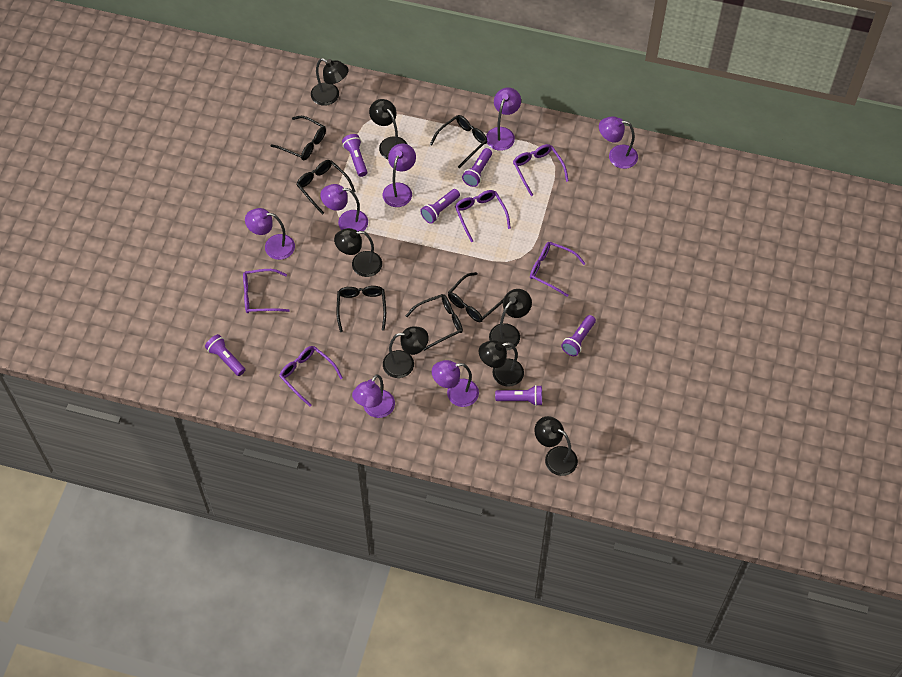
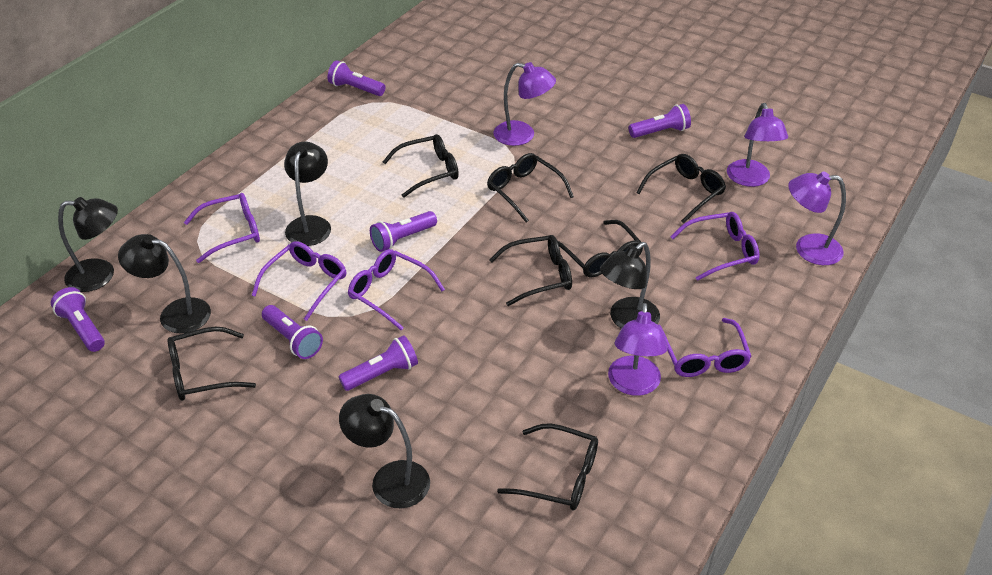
black glasses: [270,116,326,160] [296,160,356,215] [337,286,386,332] [406,294,463,351] [430,115,487,169] [448,272,503,322] = 6 -> [168,327,256,401] [383,134,459,198] [487,153,574,223] [489,235,572,306] [497,423,598,510] [558,220,643,277] [636,154,726,223] = 7
black lamp: [311,58,349,106] [334,228,382,277] [369,99,407,159] [383,326,429,378] [479,340,524,387] [489,289,532,351] [534,416,578,476] = 7 -> [58,197,118,292] [118,234,211,333] [284,142,331,246] [339,394,430,508] [600,242,660,329] = 5
purple lamp: [245,208,295,260] [320,184,368,231] [352,374,395,418] [383,144,416,207] [432,360,479,407] [486,88,521,151] [599,116,638,169] = 7 -> [493,62,556,146] [608,303,668,396] [727,103,788,187] [788,171,846,265] = 4

